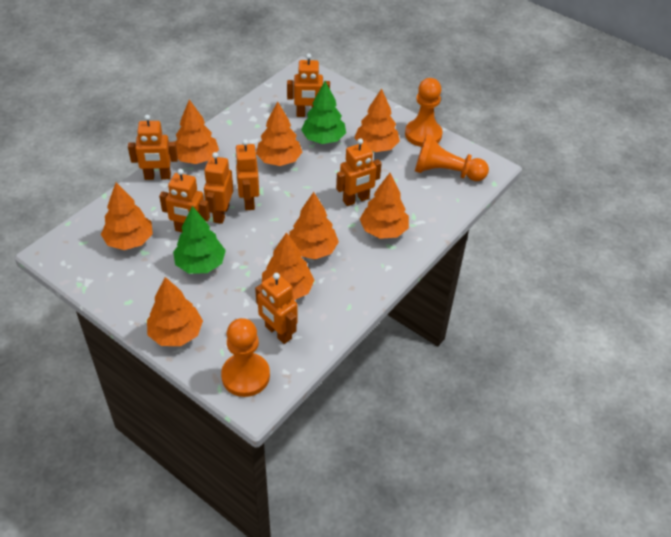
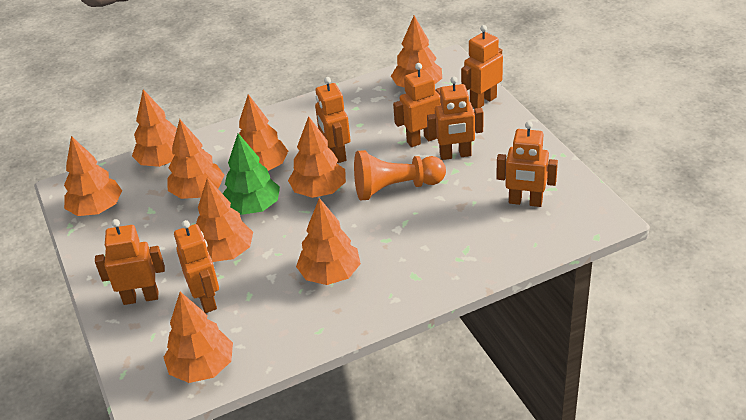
green tree: [173,206,226,274] [301,81,346,144] = 2 -> [223,133,280,215] = 1
orange pawn: [221,318,270,397] [405,78,442,147] [415,134,489,181] = 3 -> [354,150,446,200] = 1
orange tree: [101,183,153,250] [147,277,203,346] [175,100,219,164] [256,102,302,166] [262,232,315,300] [289,192,339,259] [354,88,400,152] [360,173,409,239] = 8 -> [64,136,122,216] [132,89,177,167] [164,292,233,383] [167,119,224,199] [196,178,253,262] [239,94,288,171] [288,116,346,198] [296,198,361,285] [391,16,442,88] = 9

